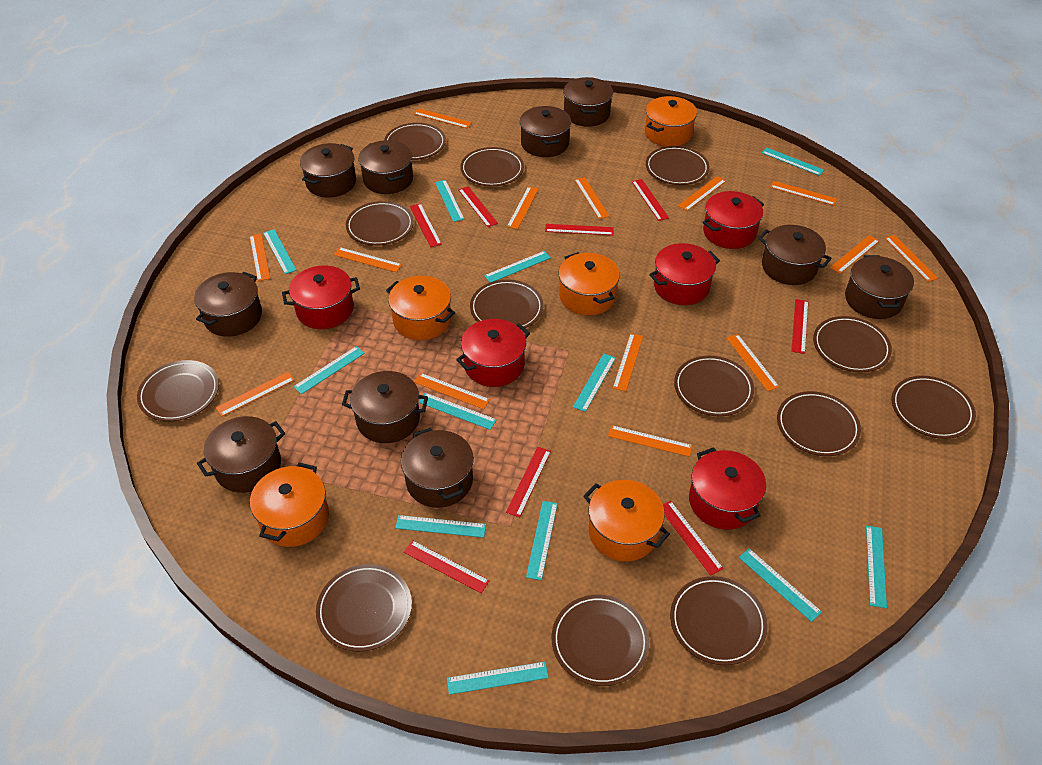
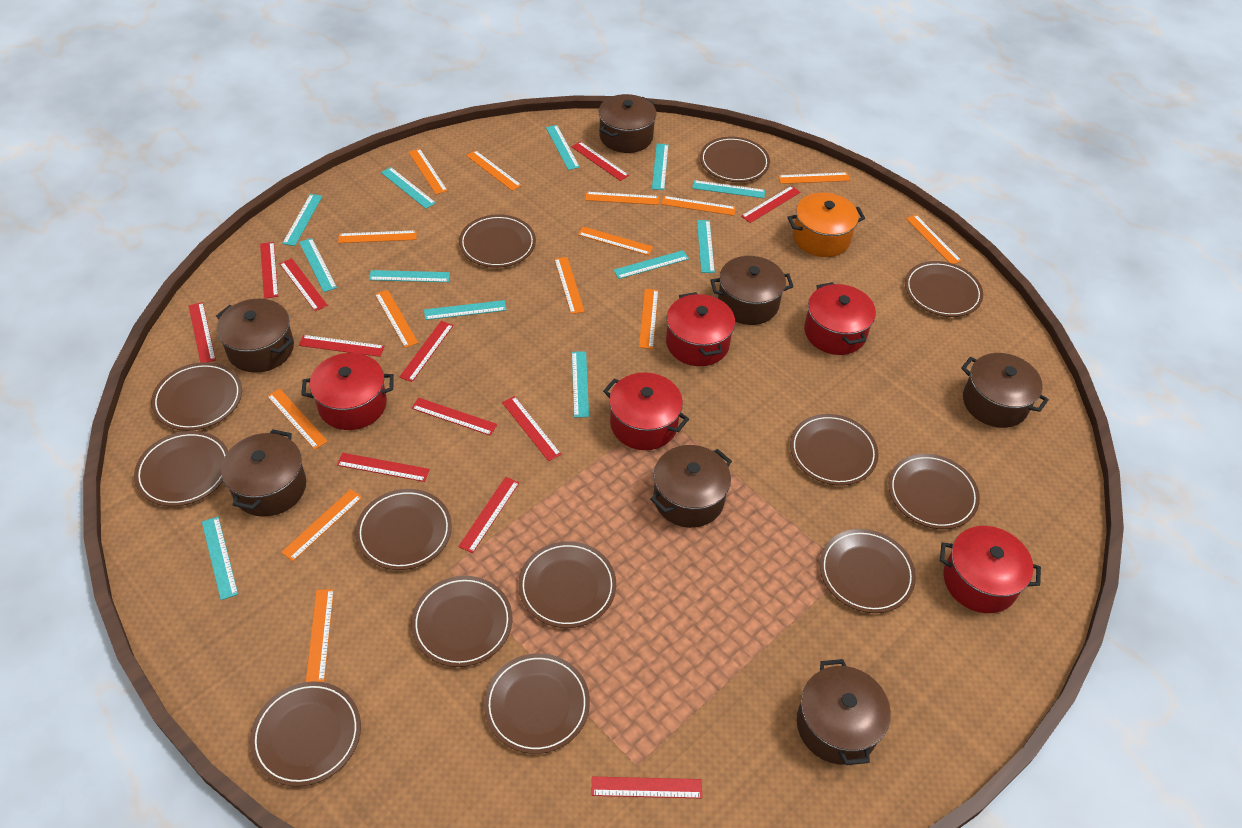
brown pot: [194,272,262,337] [197,416,285,493] [300,143,356,197] [342,371,428,443] [358,140,413,194] [401,428,474,508] [520,106,571,157] [563,77,613,127] [758,225,832,285] [845,255,914,319] = 10 -> [216,299,294,373] [221,429,306,517] [599,94,657,153] [650,445,732,528] [710,256,794,325] [797,659,891,765] [961,353,1049,428] = 7
orange pot: [250,463,329,547] [386,276,455,340] [559,252,620,315] [583,480,670,562] [645,96,697,146] = 5 -> [787,192,865,257] = 1
red ruler: [404,540,490,593] [410,203,442,247] [458,186,498,227] [506,447,551,517] [545,224,614,235] [632,179,669,221] [663,501,724,576] [792,299,808,354] = 8 -> [188,302,216,362] [260,242,278,299] [279,258,328,311] [299,335,384,357] [337,453,430,482] [399,321,454,382] [411,398,497,436] [458,477,519,553] [502,396,562,461] [571,142,629,181] [591,776,702,799] [741,186,801,223] = 12

